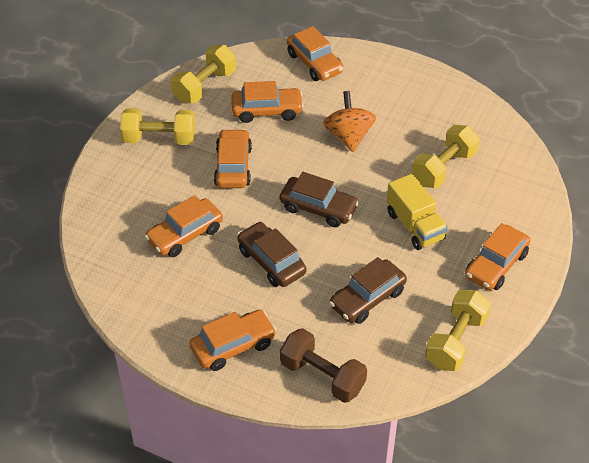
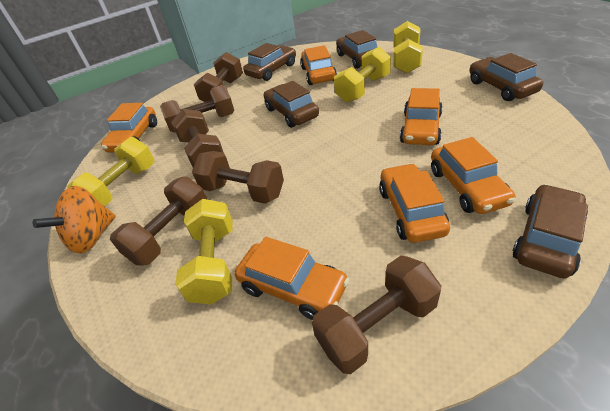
brown car: [237,221,306,287] [280,172,359,227] [329,257,407,324] = 3 -> [243,43,296,81] [264,81,319,128] [336,30,377,69] [470,53,543,101] [513,184,588,278] = 5
brown dumbbell: [280,328,367,403] = 1 -> [110,176,207,266] [160,85,234,132] [171,109,224,167] [192,151,284,204] [194,52,243,102] [312,256,441,374] = 6
yellow truck: [387,174,448,250] = 1 -> none = 0

